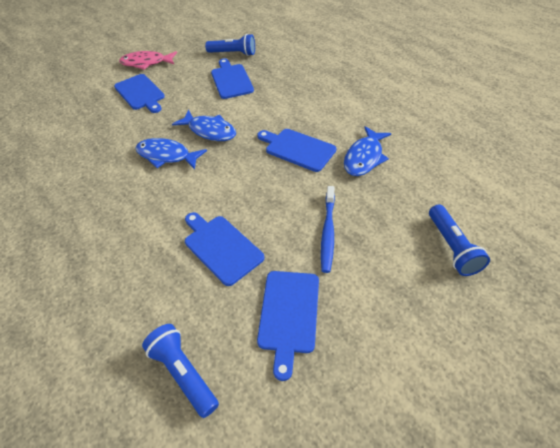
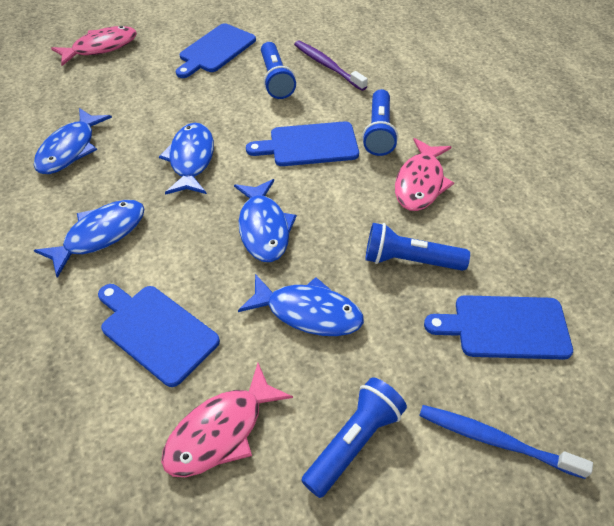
blue cutting board: [114,74,165,113] [185,212,265,286] [211,58,254,99] [257,129,336,172] [257,271,319,381] = 5 -> [98,284,220,387] [176,23,256,78] [246,121,359,166] [424,295,573,360] = 4
blue fish: [135,138,207,170] [172,110,236,141] [344,126,391,176] = 3 -> [34,108,112,174] [34,200,145,278] [159,123,214,195] [234,179,297,262] [238,274,364,336] = 5
blue flashlight: [142,324,219,418] [205,34,255,56] [429,204,490,276] = 3 -> [261,42,296,99] [301,377,407,498] [362,89,398,156] [365,223,470,271] = 4
pink fish: [119,51,177,70] = 1 -> [51,26,137,66] [161,363,293,477] [395,138,454,211] = 3
purple toothbrush: none = 0 -> [294,41,368,91] = 1

